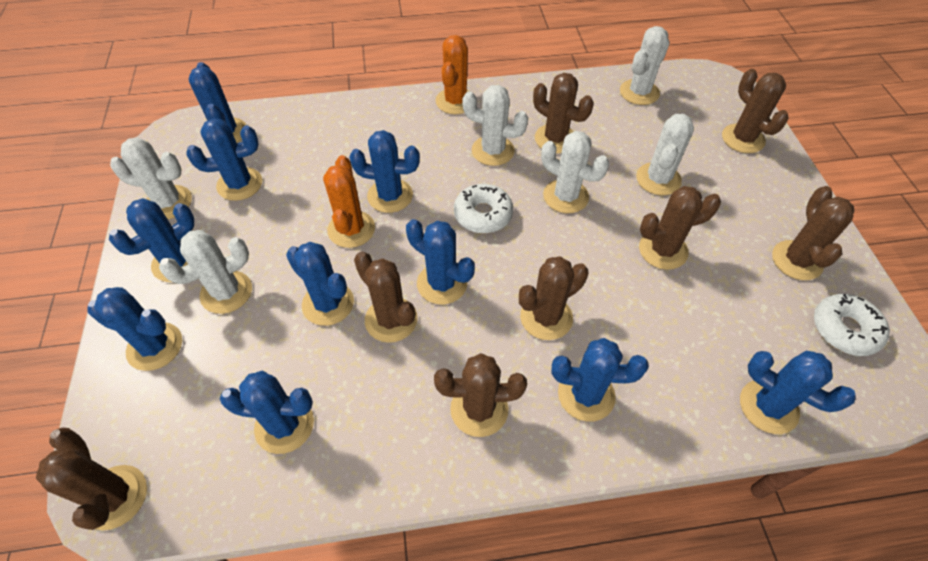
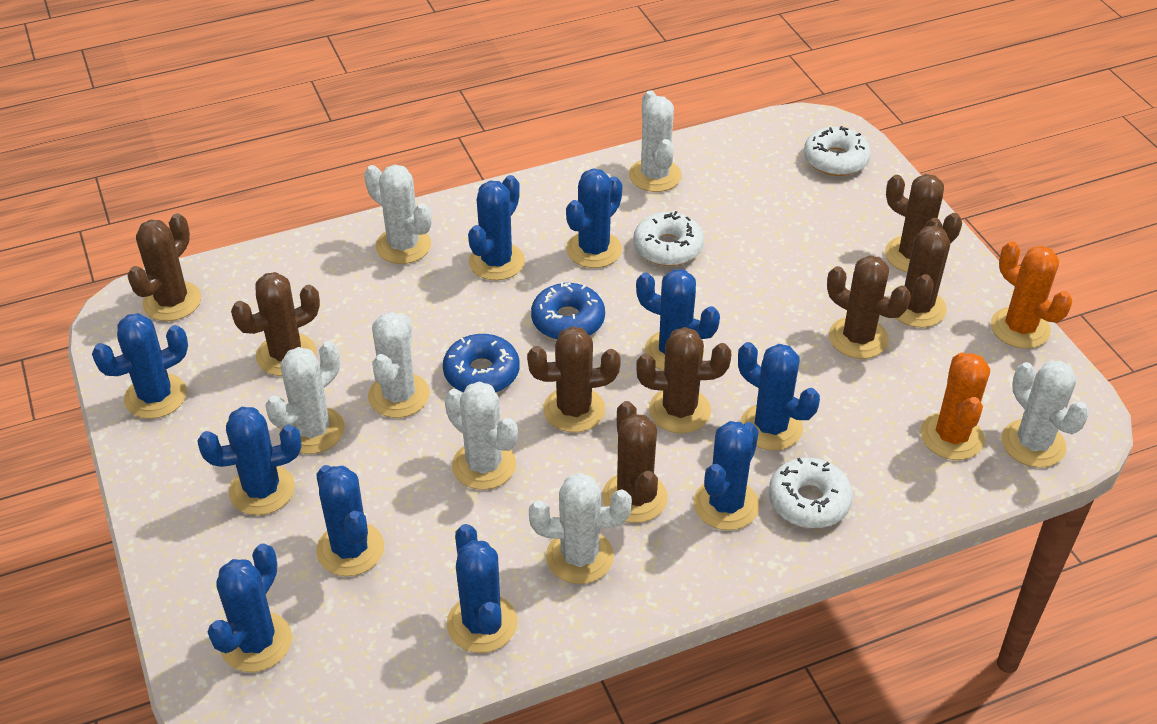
blue donut: none = 0 -> [443,334,520,392] [531,282,605,340] = 2
white cactus: [110,137,192,219] [159,230,252,314] [462,85,528,166] [541,131,609,213] [620,26,670,105] [636,114,694,195] = 6 -> [265,341,344,454] [364,165,432,264] [368,312,430,418] [444,381,518,490] [529,473,632,584] [629,90,682,192] [1002,361,1090,468] = 7
white donut: [454,184,513,233] [814,294,890,356] = 2 -> [633,211,704,266] [769,458,853,528] [804,126,871,176] = 3

